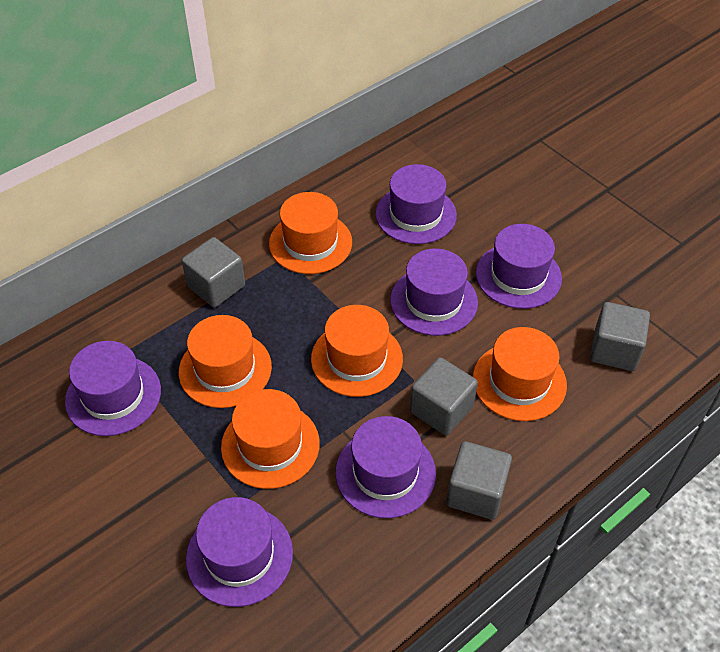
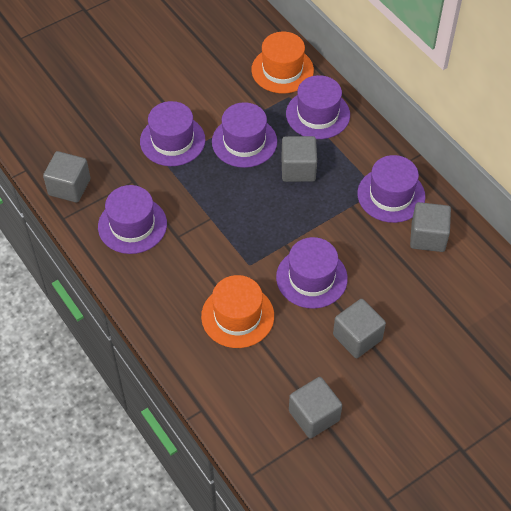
grey cube: [182,237,245,308] [410,357,478,436] [446,441,512,520] [590,302,650,371] = 4 -> [43,151,90,203] [281,136,317,182] [289,377,342,439] [333,299,386,358] [410,202,451,252] = 5
orange hat: [179,315,272,408] [221,389,320,489] [269,192,352,274] [311,305,403,397] [473,327,567,421] = 5 -> [201,275,274,348] [252,32,314,93] = 2

